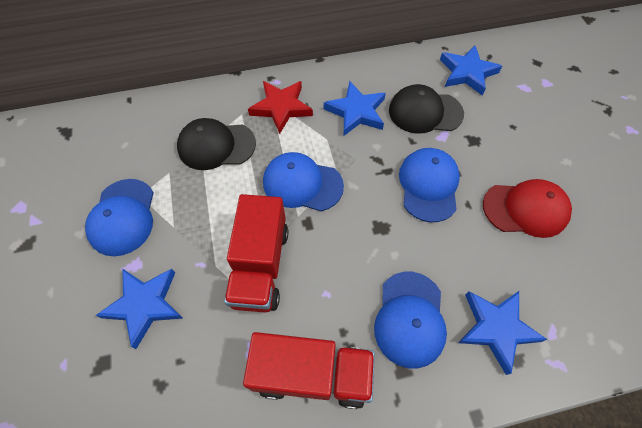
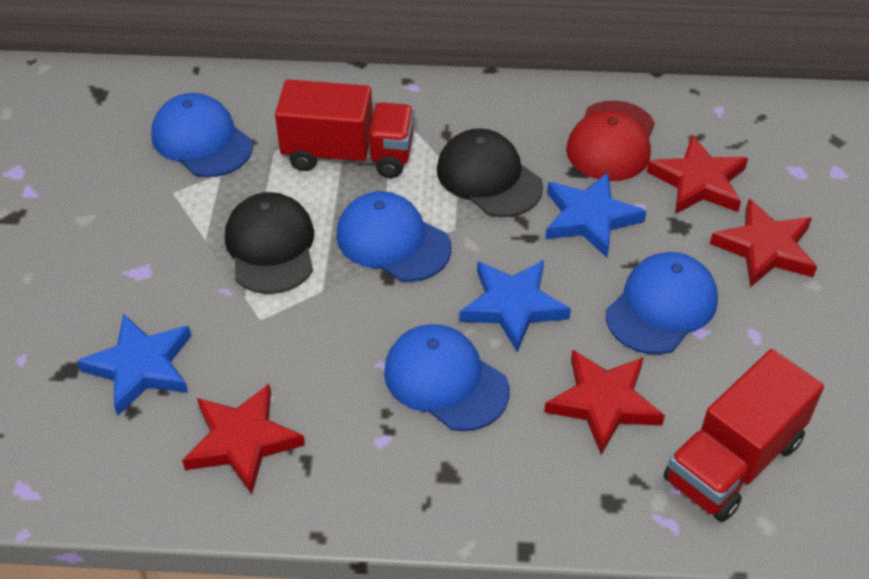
blue star: [96,268,183,349] [324,81,386,136] [440,45,502,96] [458,291,548,375] = 4 -> [77,313,191,416] [459,260,571,352] [545,173,646,258] = 3
red star: [248,81,313,134] = 1 -> [182,384,305,494] [544,350,665,455] [647,135,748,214] [710,199,817,287] = 4

